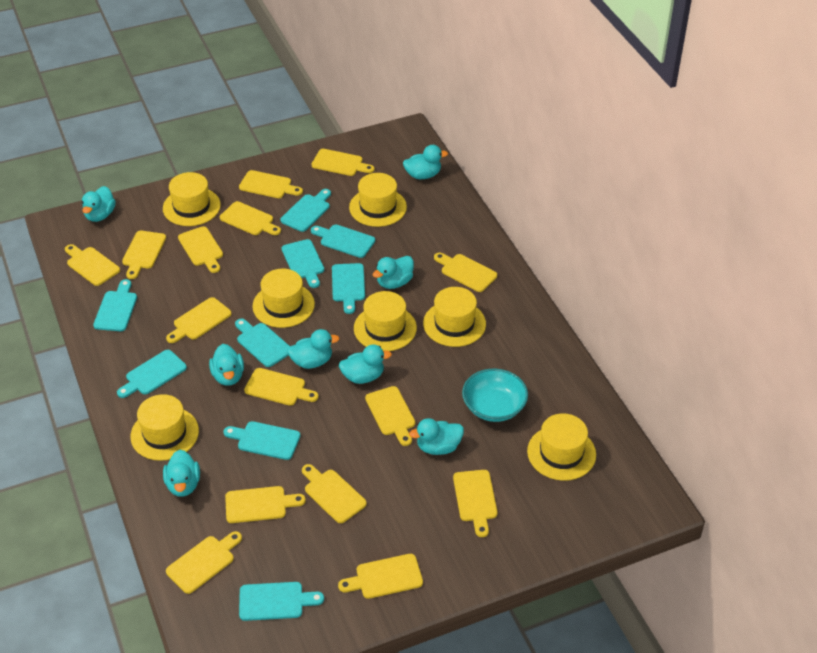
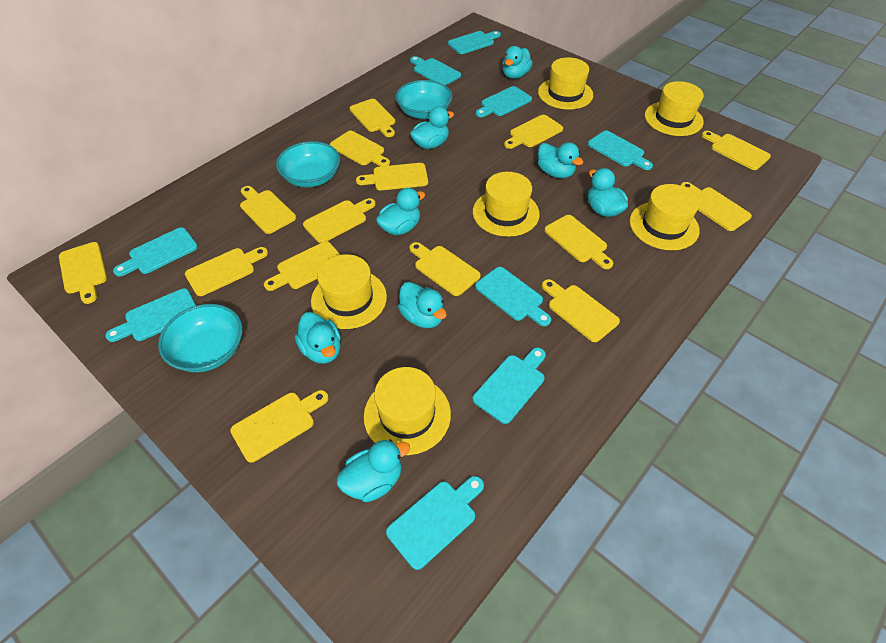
turquoise bowl: [462,369,528,422] = 1 -> [158,304,243,372] [276,141,340,187] [396,80,452,119] = 3
yellow hat: [130,394,199,461] [163,172,221,226] [252,269,315,328] [349,173,407,227] [354,291,417,351] [423,287,486,347] [527,413,596,481] = 7 -> [311,254,387,329] [364,367,451,455] [473,172,540,237] [538,57,593,110] [630,184,700,250] [645,81,704,136] = 6

